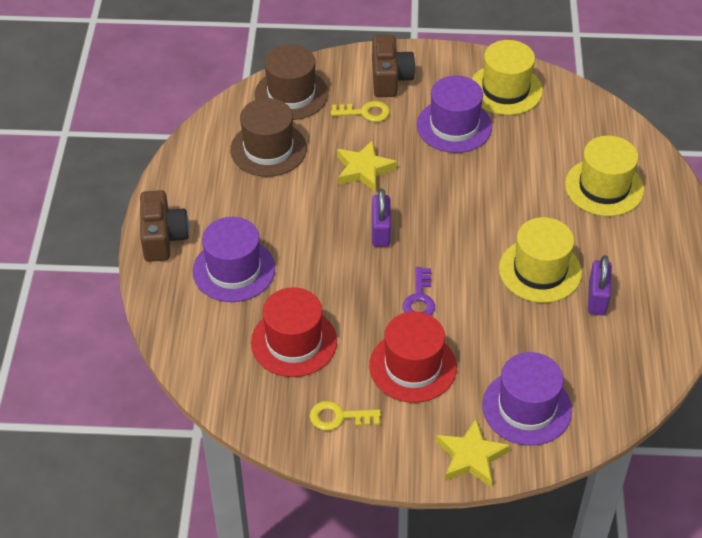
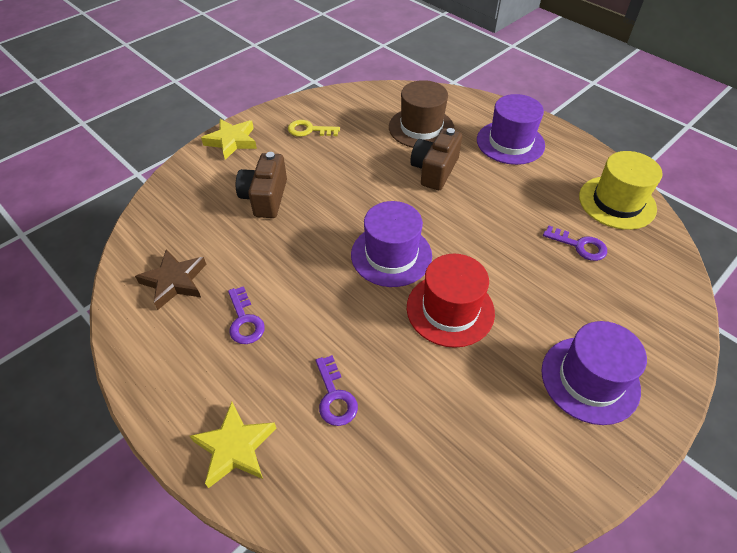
brown hat: [230,98,307,177] [255,44,328,120] = 2 -> [389,80,455,148] = 1
brown star: none = 0 -> [135,249,206,310] = 1
purple key: [403,267,435,315] = 1 -> [228,286,265,344] [316,355,358,426] [543,225,607,261] = 3
purple padlock: [372,189,391,247] [588,255,612,315] = 2 -> none = 0
red hat: [251,287,337,377] [369,312,457,403] = 2 -> [407,254,495,348] = 1
yellow hat: [472,40,543,115] [499,217,582,303] [565,136,644,216] = 3 -> [579,151,663,230] = 1
yellow key: [310,401,381,431] [331,101,390,122] = 2 -> [288,120,340,137] = 1

